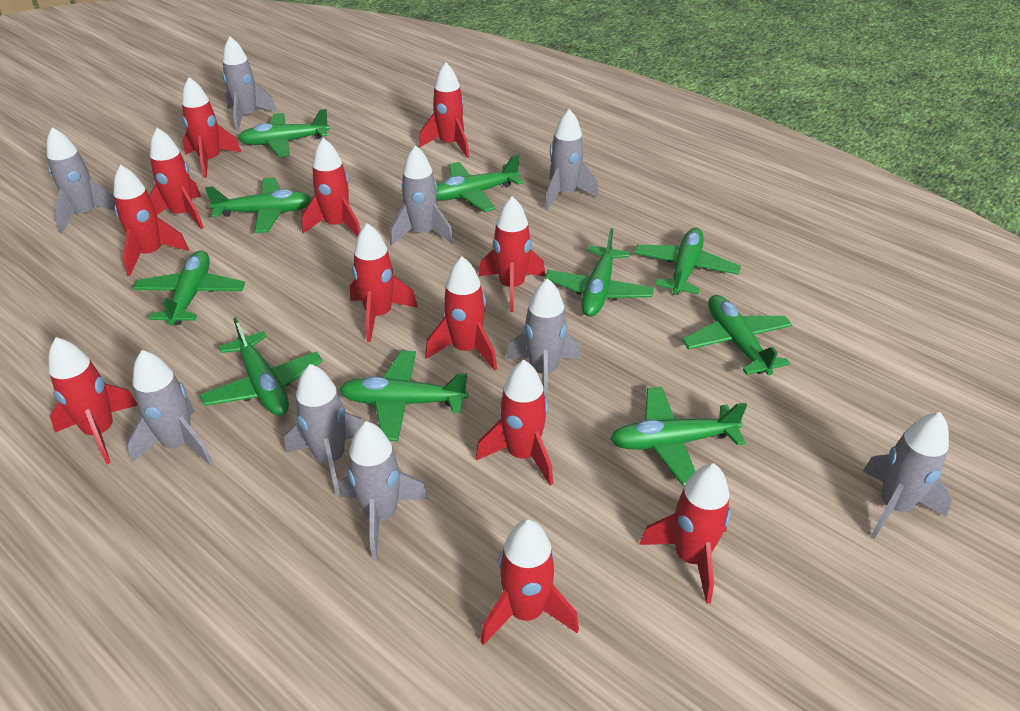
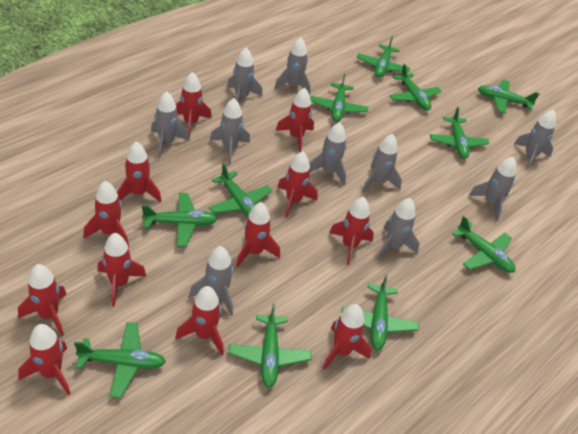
green plane: [133,250,245,325] [200,318,323,416] [205,178,312,233] [238,109,330,157] [339,350,468,441] [436,154,523,212] [545,228,654,317] [610,387,747,486] [634,228,741,295] [682,295,792,375] = 10 -> [74,322,166,398] [142,193,218,247] [208,163,272,217] [229,303,311,387] [310,74,368,122] [341,274,418,350] [357,36,410,78] [389,64,441,111] [430,107,489,159] [452,216,516,273] [478,80,540,113] = 11
grey rocket: [47,127,115,233] [127,350,213,466] [222,37,277,131] [284,364,364,495] [341,421,428,559] [390,145,454,246] [506,278,581,399] [545,109,599,210] [863,412,952,539] = 9 -> [151,91,190,158] [189,246,233,316] [210,98,250,164] [227,48,262,103] [274,37,311,95] [309,122,346,185] [362,134,402,193] [377,198,420,260] [469,157,516,221] [514,109,556,169] = 10

